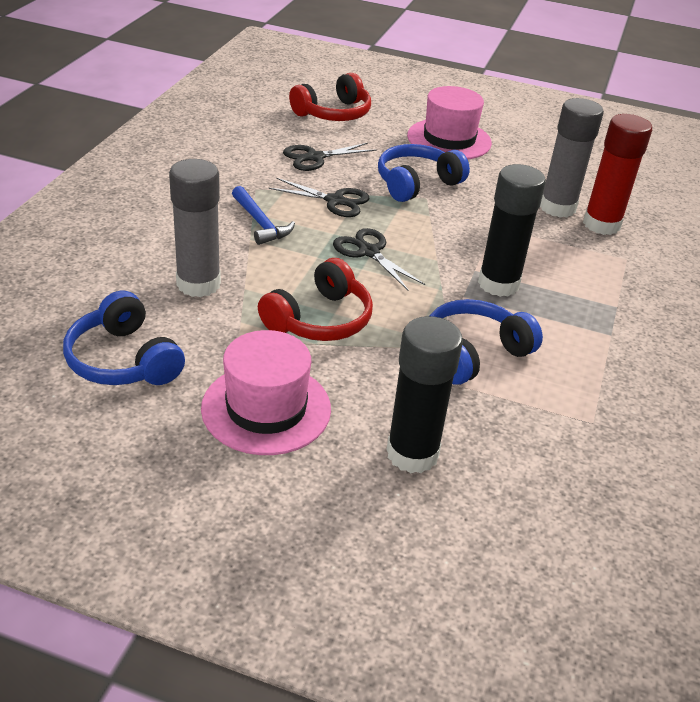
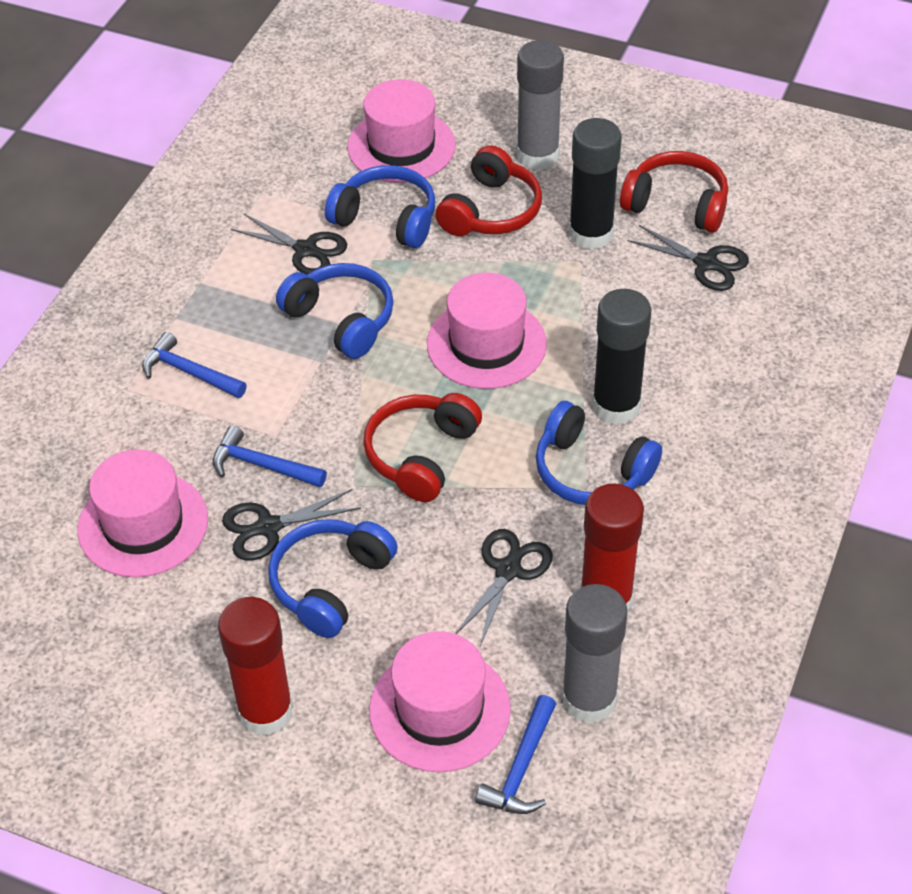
black scissors: [268,178,370,217] [283,143,376,171] [333,228,425,290] = 3 -> [222,489,361,561] [231,214,347,275] [455,529,553,646] [628,225,749,291] = 4
blue hammer: [232,186,295,245] = 1 -> [142,332,247,398] [213,426,327,488] [475,695,556,814] = 3
blue headphones: [63,291,185,385] [378,144,470,202] [429,299,543,385] = 3 -> [268,519,398,638] [276,263,394,359] [325,165,435,248] [536,401,662,505] = 4
pink hat: [201,330,331,455] [407,86,492,160] = 2 -> [77,449,208,577] [347,79,456,183] [369,631,511,772] [427,273,547,389] = 4
red glue stick: [583,114,652,235] = 1 -> [218,597,293,735] [581,484,644,614] = 2
red headphones: [258,258,373,341] [289,73,371,121] = 2 -> [363,393,482,502] [436,145,542,236] [620,151,728,233] = 3

